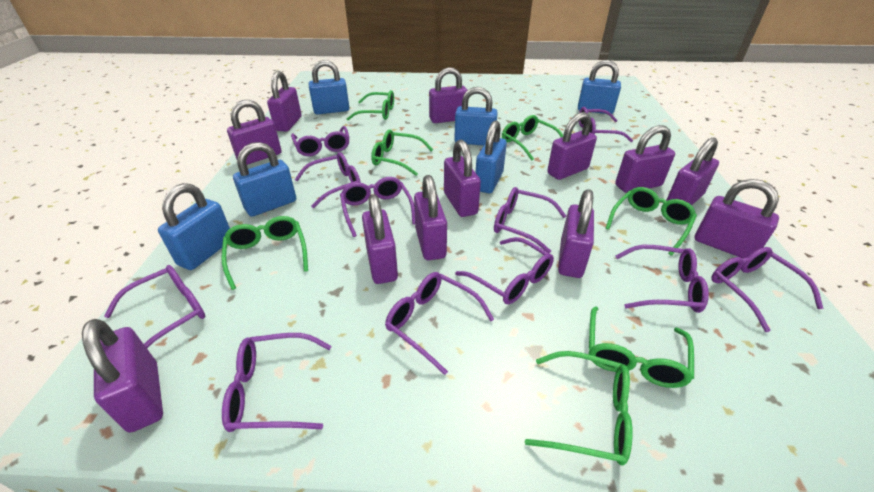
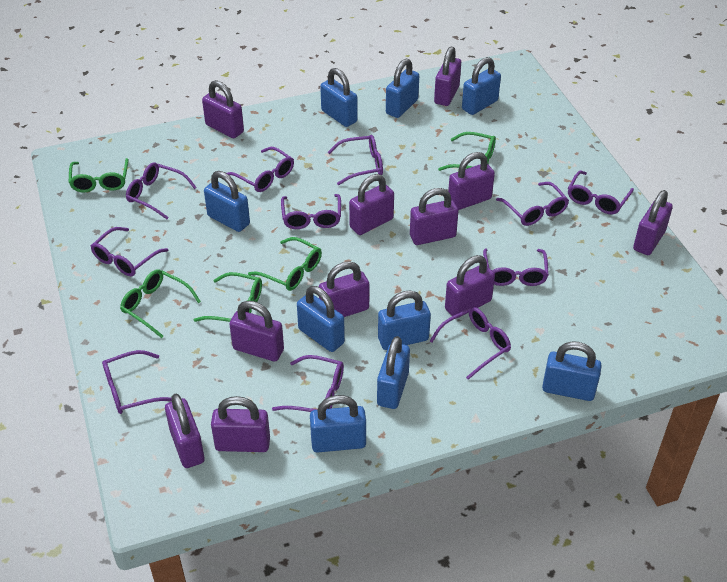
blue padlock: [158,183,230,270] [233,142,296,217] [308,60,349,114] [454,87,498,146] [475,120,507,193] [578,60,621,114] = 6 -> [204,171,250,232] [297,286,345,352] [310,395,366,453] [320,68,358,127] [377,336,410,409] [378,291,431,350] [386,59,419,118] [462,57,501,115] [542,341,602,401] = 9
green glasses: [221,216,308,290] [347,90,394,120] [371,130,433,176] [502,115,563,161] [525,351,633,465] [589,306,694,388] [605,187,697,256] = 7 -> [69,158,129,192] [120,269,201,338] [194,272,262,322] [248,237,322,291] [438,132,496,171] = 5
purple padlock: [82,319,163,433] [227,100,282,165] [267,71,302,132] [362,194,398,284] [414,175,447,260] [429,67,467,123] [444,139,481,217] [547,112,597,180] [558,189,594,278] [615,125,675,193] [666,137,719,205] [695,179,779,258] = 12 -> [165,394,205,468] [202,80,244,138] [211,396,270,452] [229,301,284,361] [319,261,369,317] [349,174,394,235] [410,188,458,245] [434,47,461,106] [445,255,495,318] [448,152,495,210] [633,190,673,255] = 11

